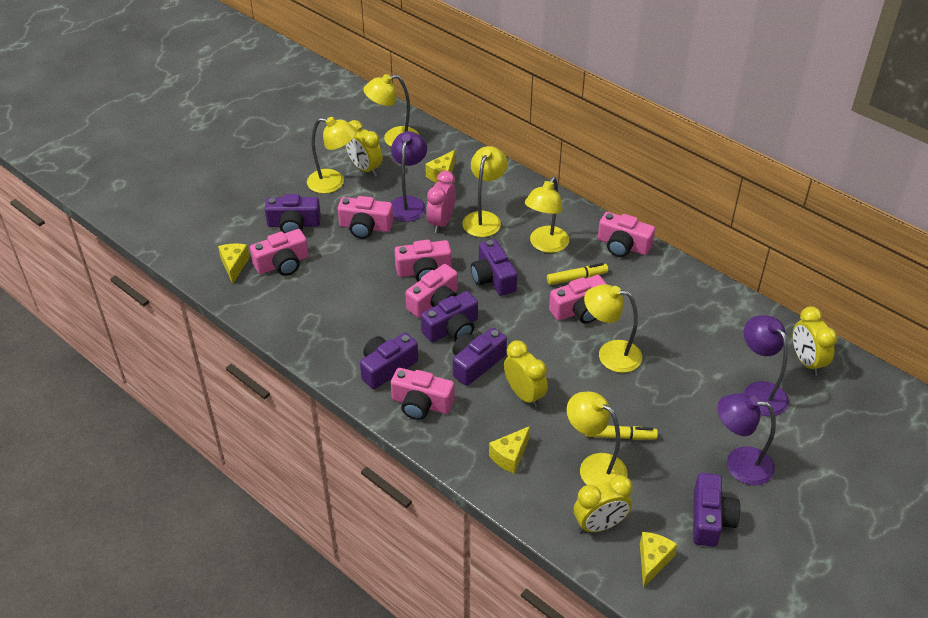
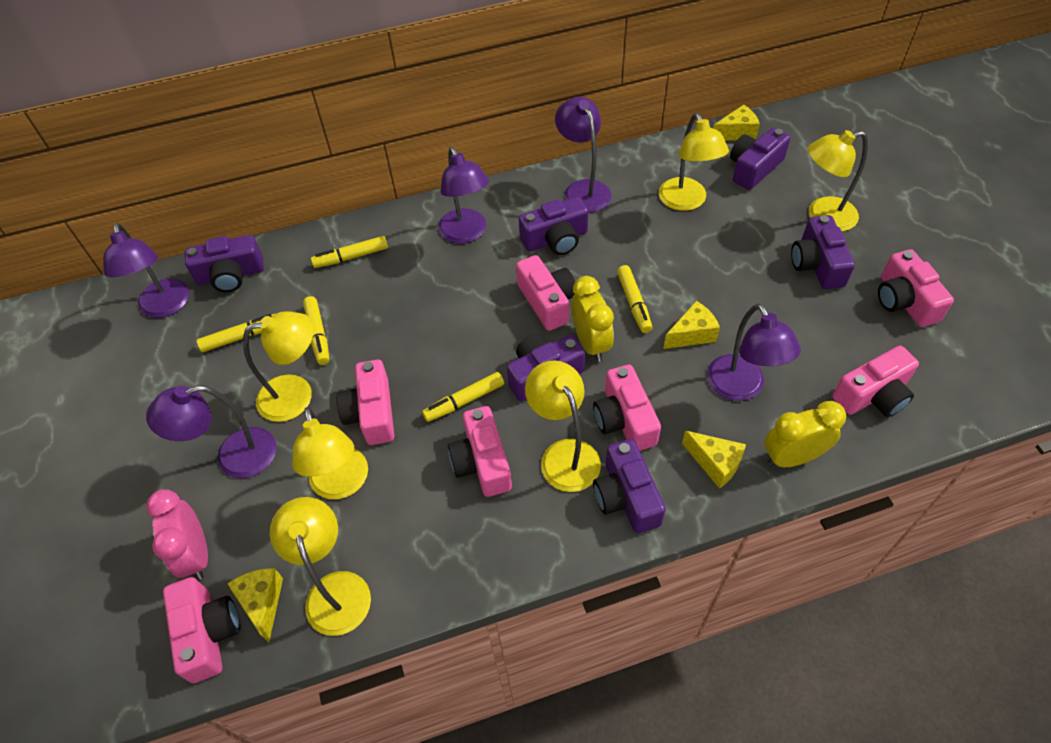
purple lamp: [391,131,427,222] [717,393,776,486] [744,315,789,417] = 3 -> [103,223,189,318] [146,385,276,478] [438,147,489,244] [555,97,611,213] [707,303,801,401] = 5
yellow clock: [345,120,383,176] [504,340,548,408] [574,475,632,533] [793,306,837,376] = 4 -> [571,276,614,362] [764,401,846,467] = 2
yellow marker: [547,263,608,285] [585,425,658,440] = 2 -> [197,314,275,352] [303,296,330,365] [311,236,388,268] [422,372,504,422] [617,265,652,333] = 5

